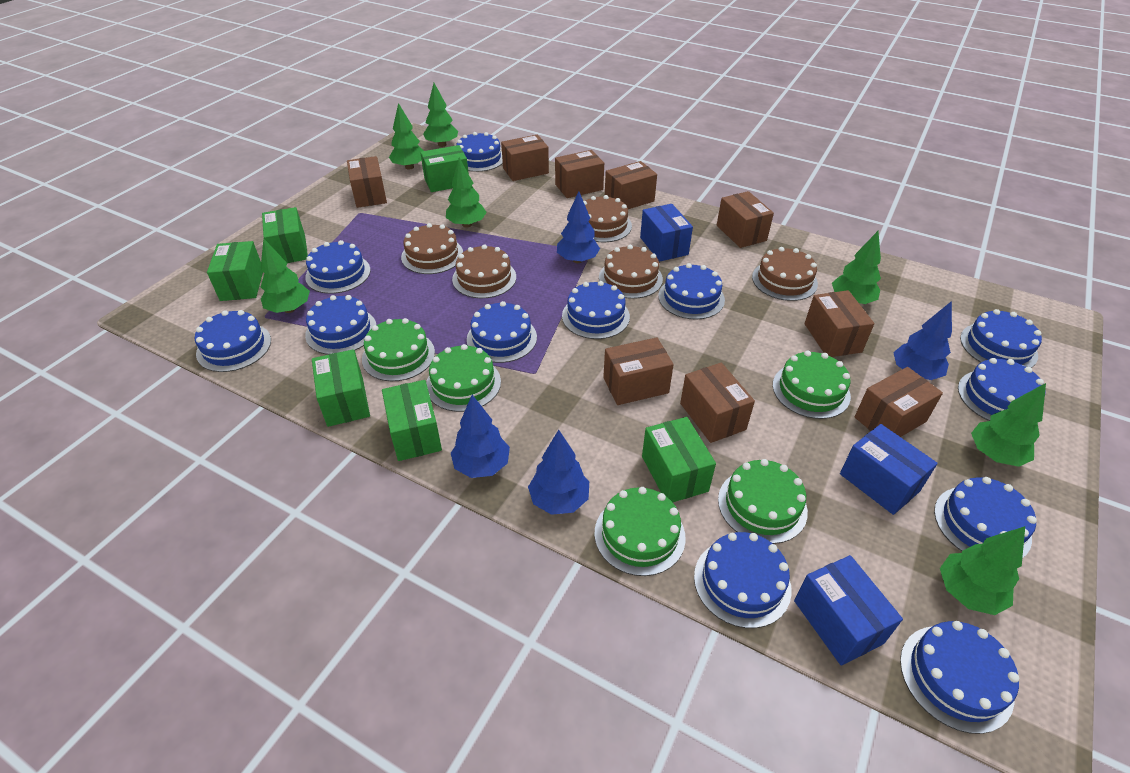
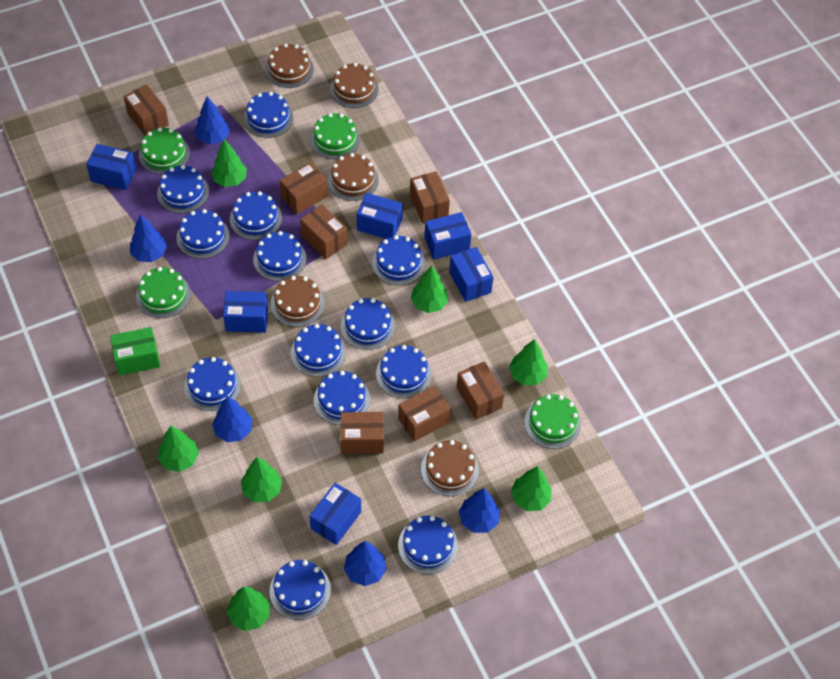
blue box: [640,204,693,262] [794,555,903,665] [840,424,938,515] = 3 -> [86,144,136,190] [223,291,268,333] [309,483,361,545] [357,193,403,239] [425,212,472,260] [449,247,493,302] = 6
blue cake: [195,310,271,372] [305,240,371,294] [305,295,376,355] [456,132,503,172] [467,301,537,363] [562,281,630,339] [658,263,725,320] [694,532,792,628] [900,621,1019,734] [934,477,1037,558] [958,358,1046,421] [960,309,1042,368] = 12 -> [157,165,209,213] [176,209,230,259] [184,357,241,411] [230,191,282,240] [243,92,293,138] [253,231,307,281] [269,560,331,620] [291,324,346,377] [314,371,370,425] [341,298,395,350] [372,235,425,285] [376,345,432,398] [398,515,458,574] = 13
blue tree: [451,395,510,478] [528,430,589,515] [557,191,600,263] [893,301,952,380] = 4 -> [130,214,167,262] [194,96,230,145] [212,396,252,442] [344,541,386,586] [459,488,500,533] = 5
brown box: [347,156,387,208] [501,135,549,181] [555,150,604,198] [603,337,674,405] [605,161,657,209] [680,363,755,443] [717,191,774,248] [804,290,874,357] [855,367,943,437] = 9 -> [124,84,169,135] [280,162,328,214] [300,204,347,259] [340,412,384,454] [398,385,451,442] [410,171,450,224] [456,361,504,420] = 7
green box: [207,241,263,301] [262,207,308,263] [312,349,370,427] [382,380,442,461] [420,145,469,192] [642,417,716,502] = 6 -> [110,327,160,376] = 1
green cake: [362,318,435,381] [426,344,501,412] [594,487,686,576] [718,459,808,544] [773,351,851,419] = 5 -> [136,267,191,318] [139,127,190,174] [310,113,360,159] [524,394,581,449] = 4

